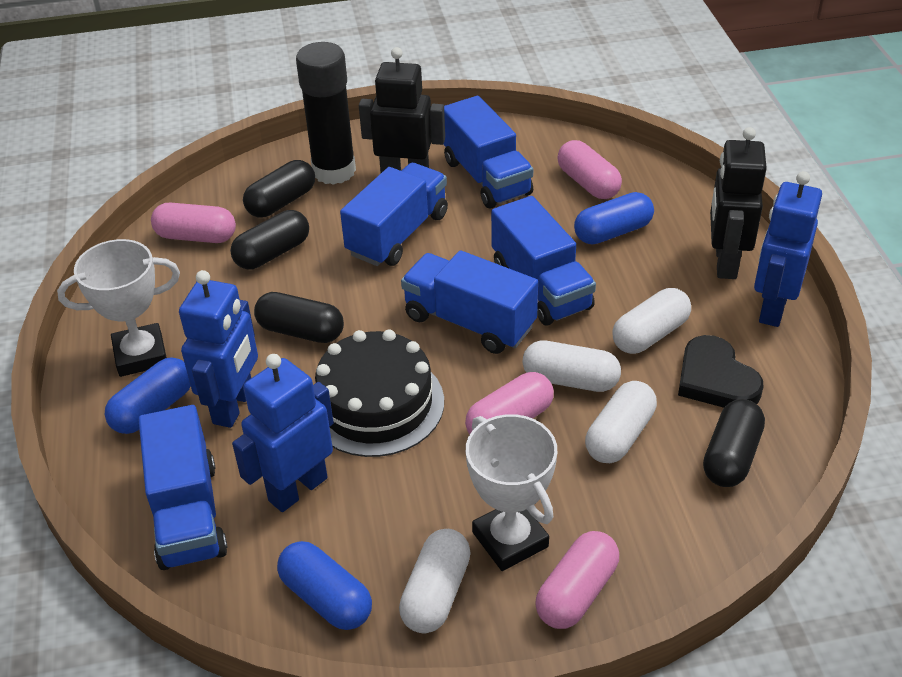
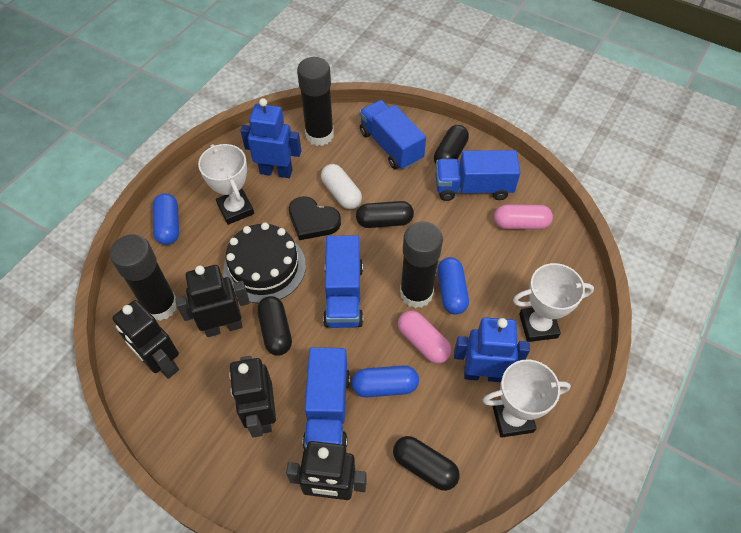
black glue stick: [296,42,356,185] = 1 -> [110,235,177,321] [297,57,334,146] [400,221,443,308] = 3
black robot: [359,47,445,173] [710,127,767,279] = 2 -> [112,300,179,379] [175,265,250,337] [229,356,276,438] [286,441,367,500] = 4
blue robot: [179,270,258,428] [232,354,334,512] [754,171,822,327] = 3 -> [241,98,301,178] [454,317,530,382] = 2
blue truck: [138,405,228,570] [340,163,448,266] [401,250,538,354] [443,96,533,208] [491,196,596,326] = 5 -> [303,347,350,450] [323,235,363,328] [359,100,426,170] [436,150,520,201] = 4
pink capsule: [151,202,236,243] [465,372,554,434] [535,531,619,629] [557,140,622,199] = 4 -> [398,311,451,364] [494,205,553,230] = 2
white capsule: [399,529,471,633] [522,341,621,392] [585,381,657,463] [612,288,691,354] = 4 -> [321,164,362,209] = 1
white trophy: [57,239,180,377] [466,414,557,571] = 2 -> [198,144,254,225] [483,359,571,438] [513,263,594,342] = 3

